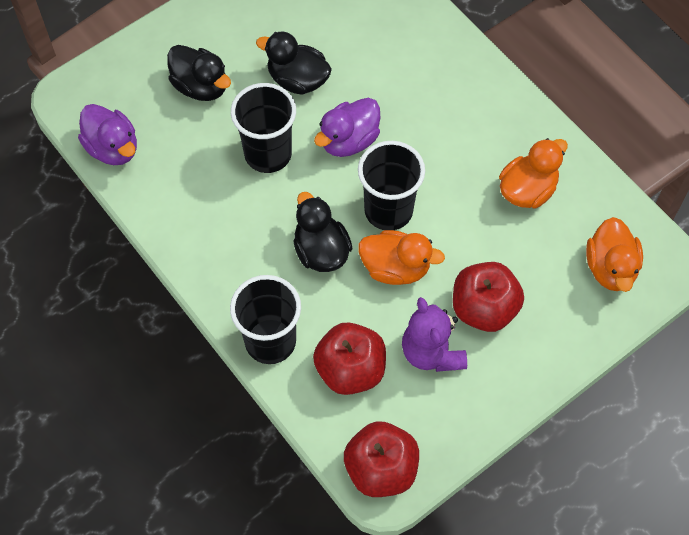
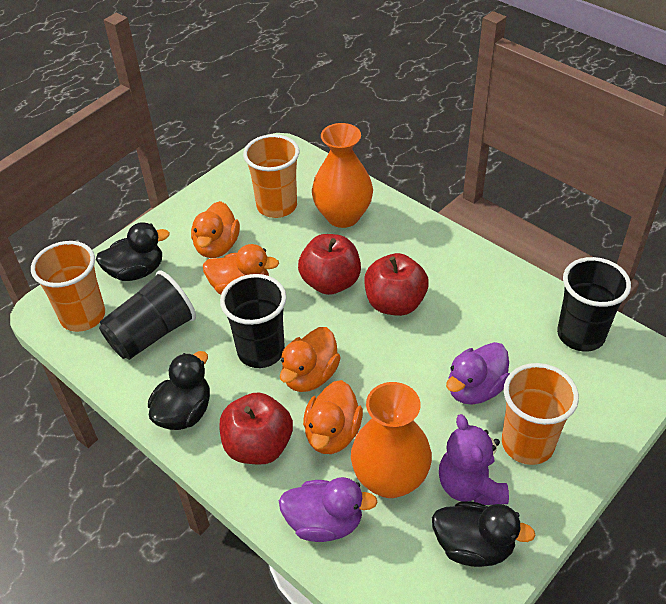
orange cup: none = 0 -> [31,241,105,332] [243,134,299,218] [502,363,579,465] = 3
orange duck: [358,230,445,285] [499,138,568,209] [586,217,643,292] = 3 -> [191,201,240,258] [203,244,279,295] [280,327,341,392] [303,380,363,454] = 4
orange vase: none = 0 -> [312,123,373,228] [351,382,432,498] = 2

